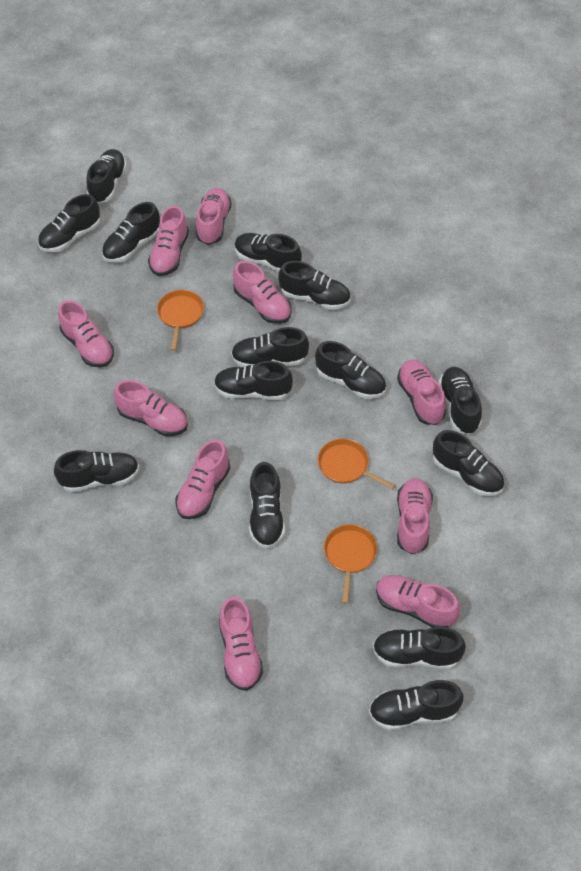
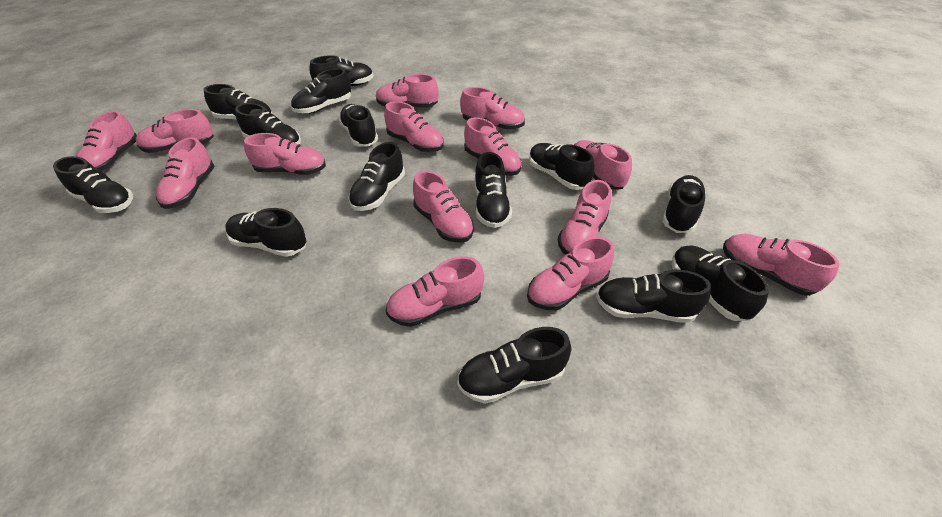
orange pan: [157,290,204,351] [318,438,395,490] [324,524,377,604] = 3 -> none = 0
pink shoe: [58,300,114,368] [114,380,188,436] [148,206,189,276] [176,439,230,519] [196,188,232,245] [219,597,263,691] [233,261,292,324] [376,575,460,628] [397,360,446,425] [397,478,433,554] = 10 -> [76,111,137,172] [135,109,214,153] [156,137,215,209] [244,133,326,175] [376,74,439,108] [384,101,444,152] [386,256,484,327] [413,171,474,243] [460,87,525,130] [464,117,522,176] [527,237,614,310] [558,180,611,255] [574,140,632,190] [723,234,839,296] = 14

